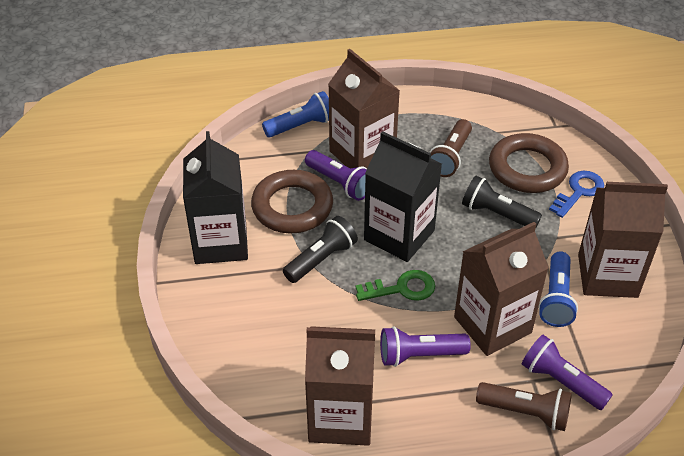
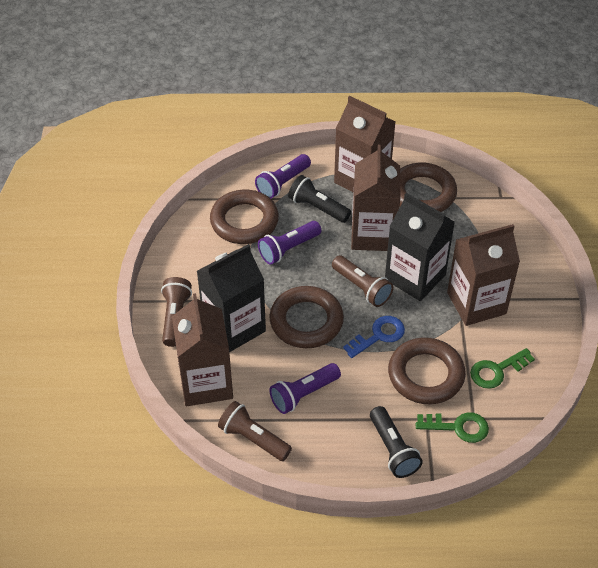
blue flashlight: [262,91,329,138] [538,251,578,327] = 2 -> none = 0
brown flashlight: [429,119,472,177] [476,382,572,431] = 2 -> [161,277,192,347] [218,401,292,461] [332,255,393,307] = 3
brown ring: [251,170,333,233] [489,133,569,193] = 2 -> [210,190,279,244] [269,286,344,348] [388,337,466,404] [399,163,457,212] = 4
green key: [356,270,435,301] = 1 -> [416,412,489,443] [470,348,535,389] = 2

